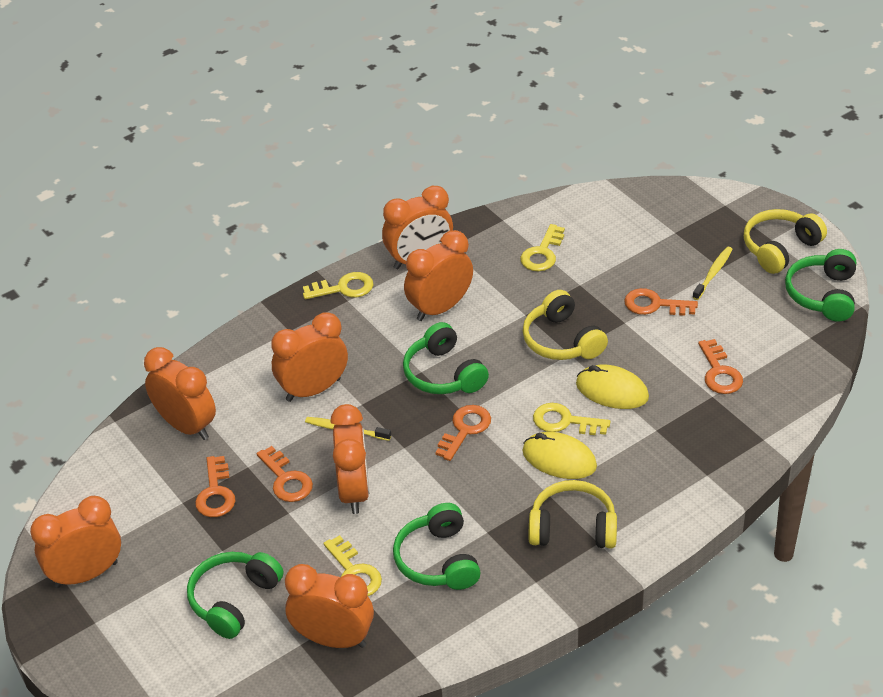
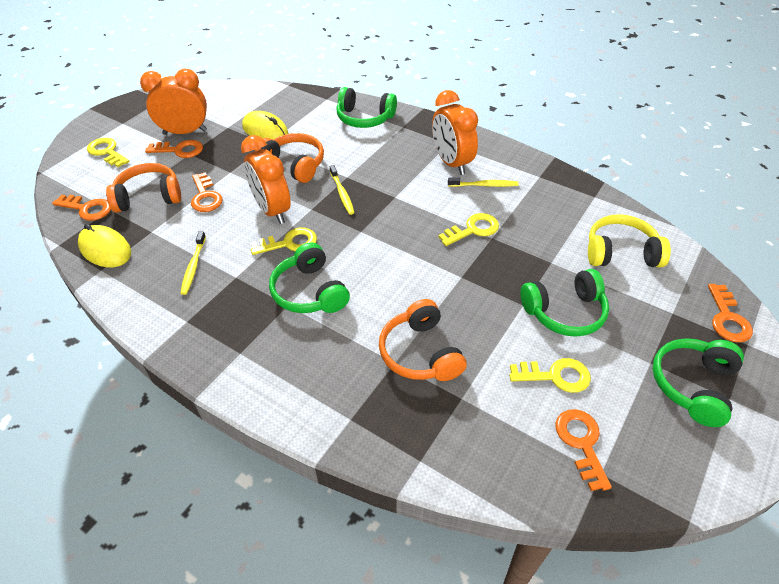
orange clock: [30,496,121,588] [144,347,216,440] [271,312,348,402] [285,564,374,648] [330,404,369,514] [382,186,453,269] [404,230,473,321] = 7 -> [140,69,207,135] [241,135,291,224] [432,90,478,175] = 3
orange headphones: none = 0 -> [106,163,181,213] [255,133,324,183] [379,299,467,381] = 3
yellow headphones: [523,290,608,360] [528,480,617,548] [744,209,827,274] = 3 -> [588,214,671,267] = 1
yellow toothbrush: [305,417,391,441] [692,247,733,300] = 2 -> [180,231,206,295] [330,165,355,215] [448,177,519,187] = 3

